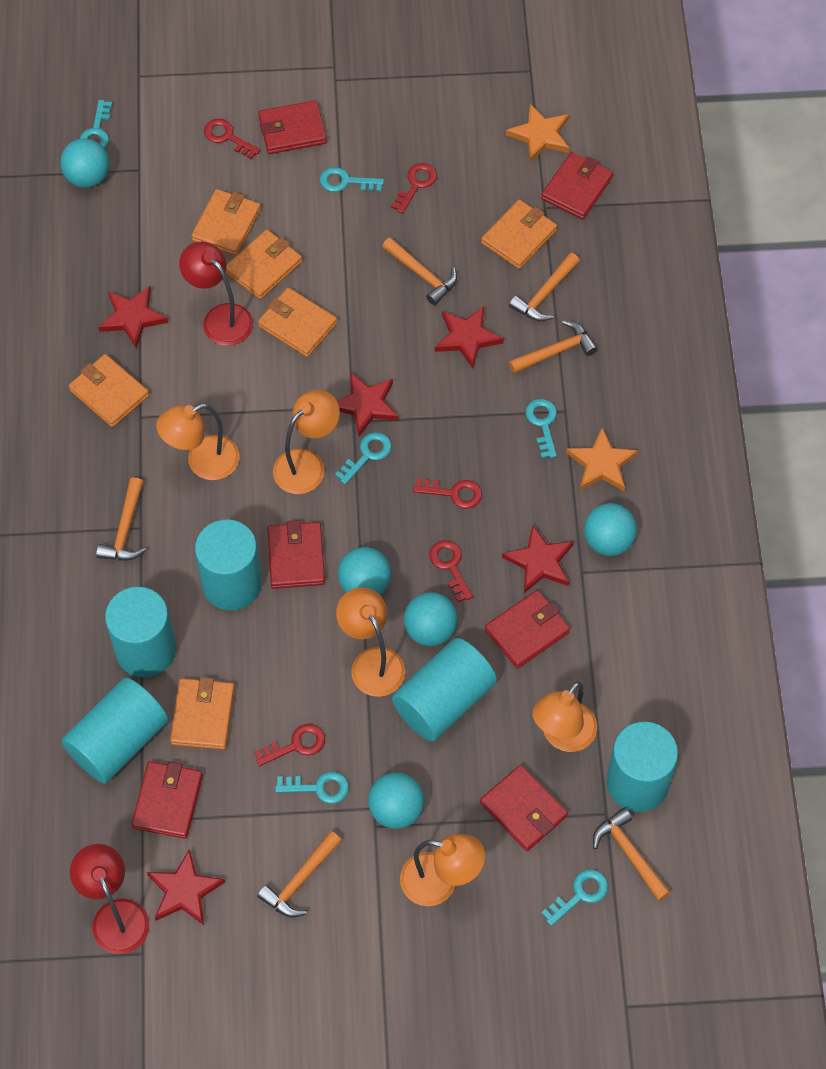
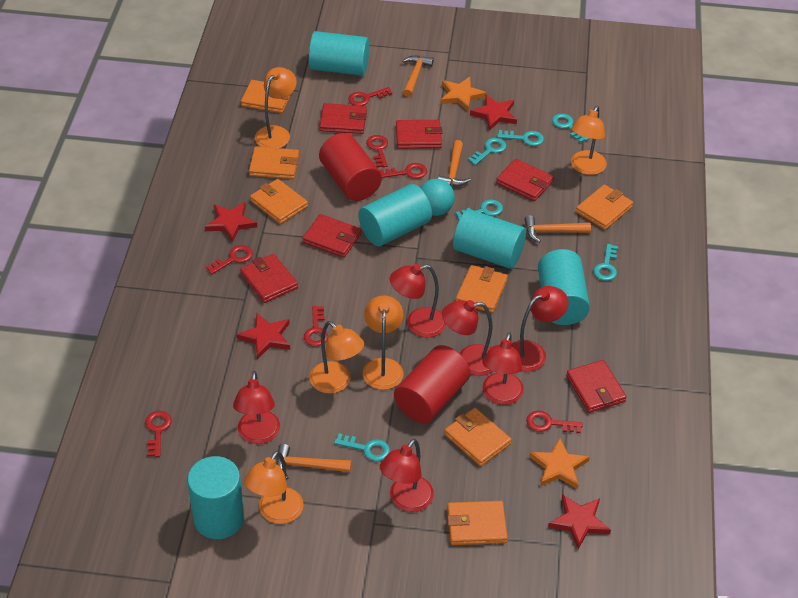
orange hammer: [96,477,146,560] [257,831,342,917] [382,237,457,305] [509,253,580,321] [509,320,598,374] [593,808,671,901] = 6 -> [276,444,351,480] [402,56,434,97] [438,140,471,187] [524,215,591,243] = 4
orange wallet: [69,354,149,427] [170,677,235,750] [191,189,261,256] [226,229,302,300] [258,287,337,357] [481,200,557,269] = 6 -> [241,80,292,113] [249,146,299,179] [250,179,308,224] [444,408,512,466] [447,501,508,545] [456,265,508,313] [576,185,633,230] = 7
red cylinder: none = 0 -> [319,133,382,201] [394,345,470,423] = 2
red key: [204,118,260,159] [254,724,325,766] [391,163,437,213] [413,478,482,509] [429,540,473,602] = 5 -> [145,411,171,457] [206,245,253,274] [304,306,328,347] [348,87,392,106] [366,135,388,168] [380,163,427,179] [526,411,582,433] = 7
red lamp: [70,844,149,954] [179,242,253,346] = 2 -> [233,371,280,444] [380,439,434,512] [390,264,446,338] [442,300,493,376] [482,332,524,405] [511,286,568,372] = 6
red star: [98,286,168,348] [147,849,225,925] [337,372,399,436] [435,306,504,369] [502,525,574,593] = 5 -> [205,202,257,242] [236,313,290,359] [470,95,517,131] [548,494,611,549] = 4
turquoise ball: [60,138,109,188] [338,547,391,595] [368,773,424,829] [404,592,457,646] [584,503,637,556] = 5 -> [420,179,455,216] = 1

